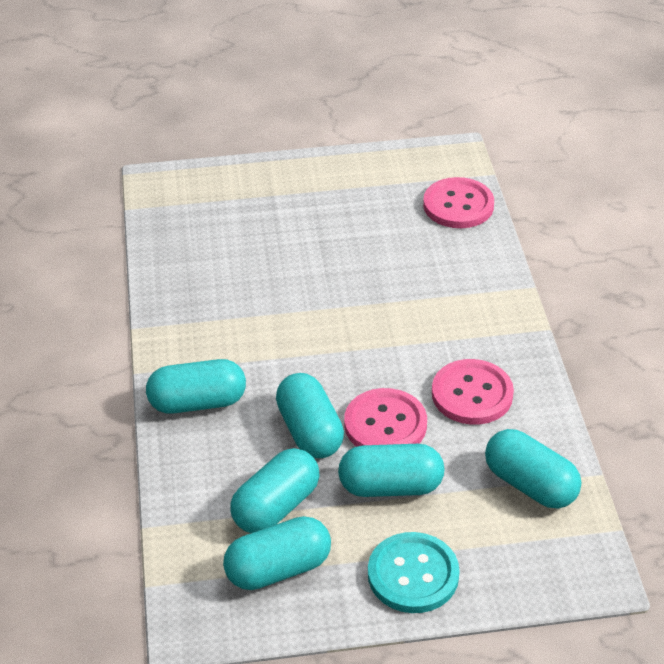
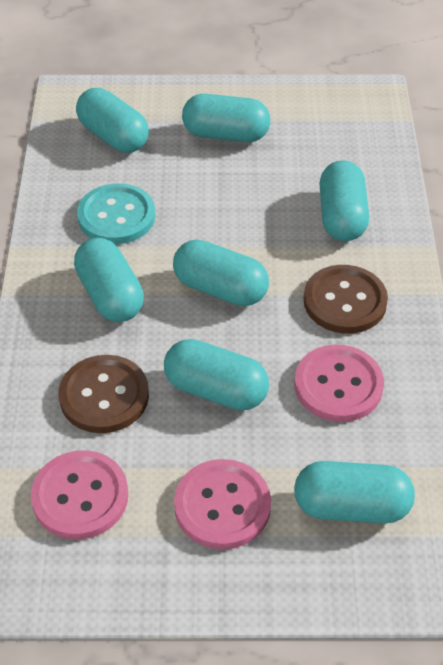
brown button: none = 0 -> [59,355,149,433] [304,265,388,334] = 2
turquoise capsule: [146,359,246,414] [223,516,331,590] [230,448,320,533] [276,373,344,458] [338,444,445,497] [485,429,581,509] = 6 -> [74,238,144,322] [76,88,149,153] [164,339,269,411] [173,240,269,306] [182,94,270,142] [294,461,415,523] [319,160,369,241] = 7

